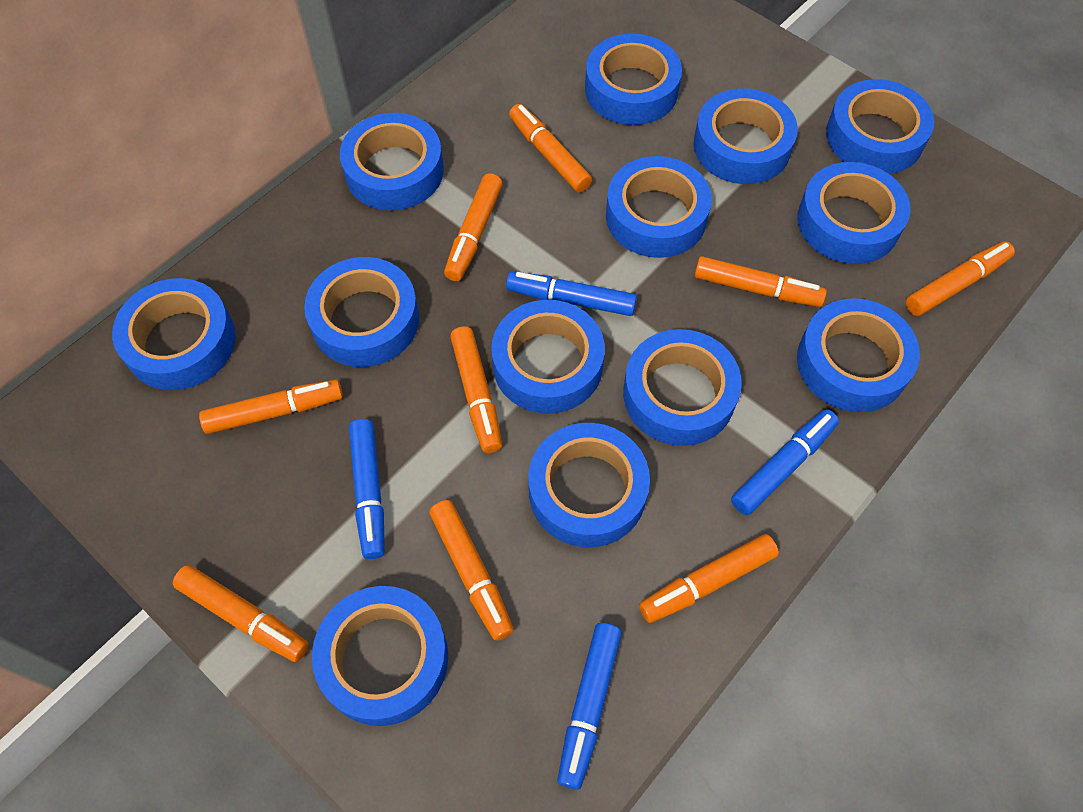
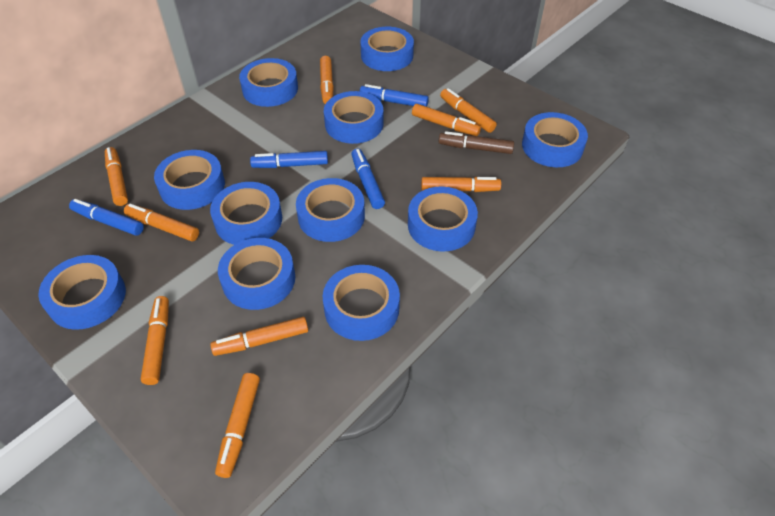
blue tape: [112,278,236,390] [304,257,419,367] [312,586,448,726] [340,113,444,211] [491,300,605,414] [528,423,650,547] [585,34,682,125] [606,156,712,258] [623,329,742,446] [694,88,798,184] [797,162,910,264] [797,298,920,412] [826,79,934,174] = 13 -> [38,255,126,330] [154,150,225,210] [210,182,282,245] [218,238,295,310] [239,58,298,107] [296,178,365,242] [323,265,400,341] [324,91,383,144] [360,27,414,71] [408,186,478,252] [522,112,588,167] = 11
brown marker: none = 0 -> [439,131,514,154] = 1

